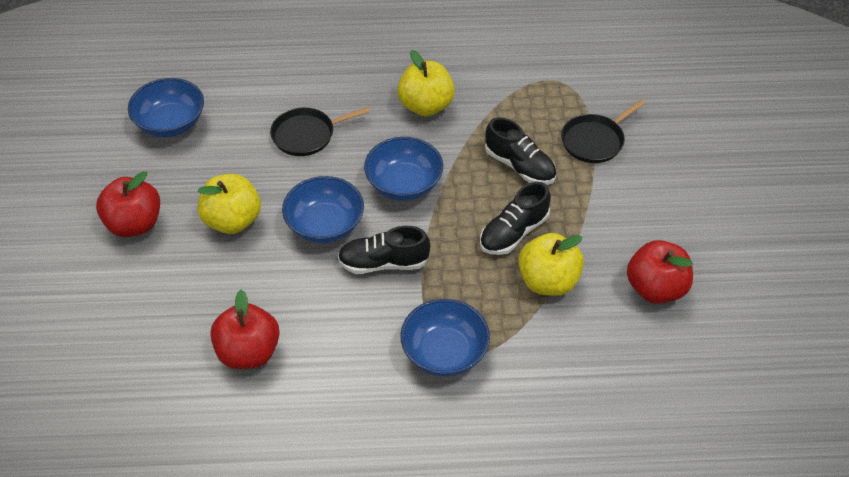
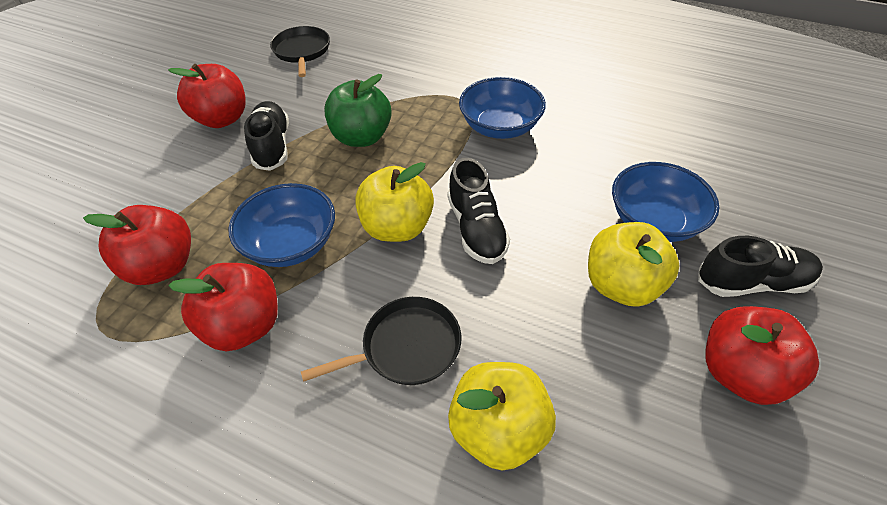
blue bowl: [128,78,204,137] [282,176,364,243] [364,137,443,200] [401,299,490,377] = 4 -> [228,183,335,267] [459,77,546,139] [612,162,719,242] = 3
green apple: none = 0 -> [324,74,392,147] = 1
red apple: [96,171,160,237] [210,290,280,369] [627,240,693,304] = 3 -> [83,205,191,285] [168,64,246,128] [168,263,278,351] [706,306,819,405] = 4

